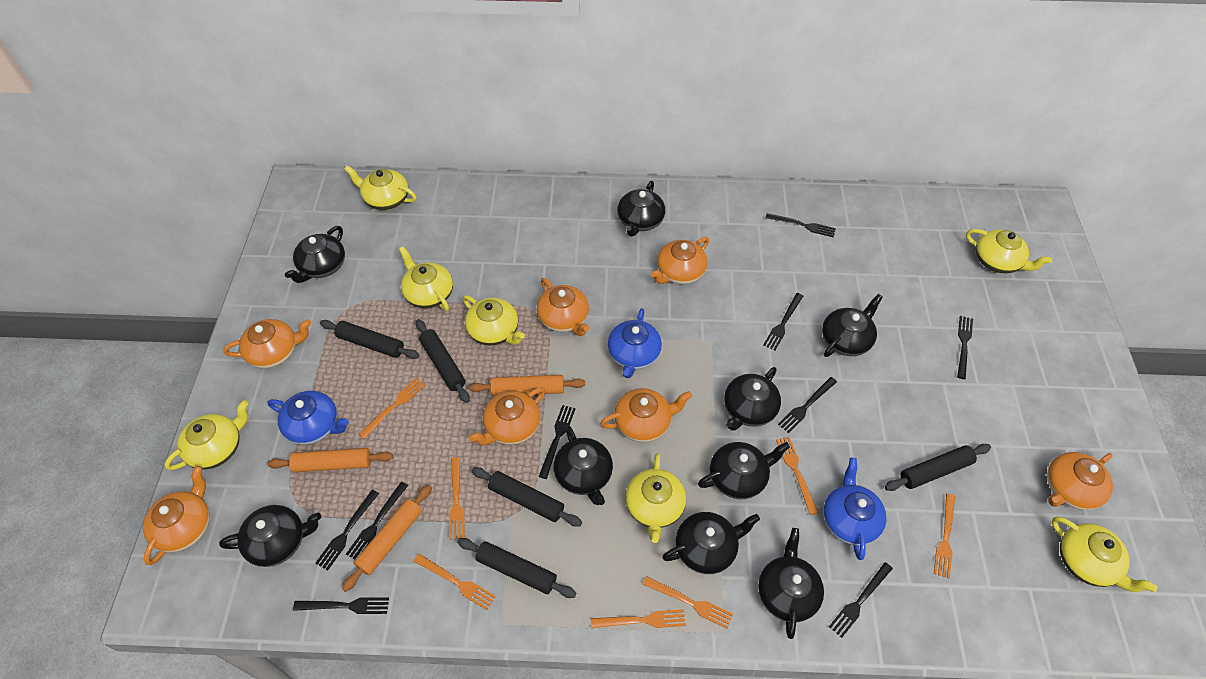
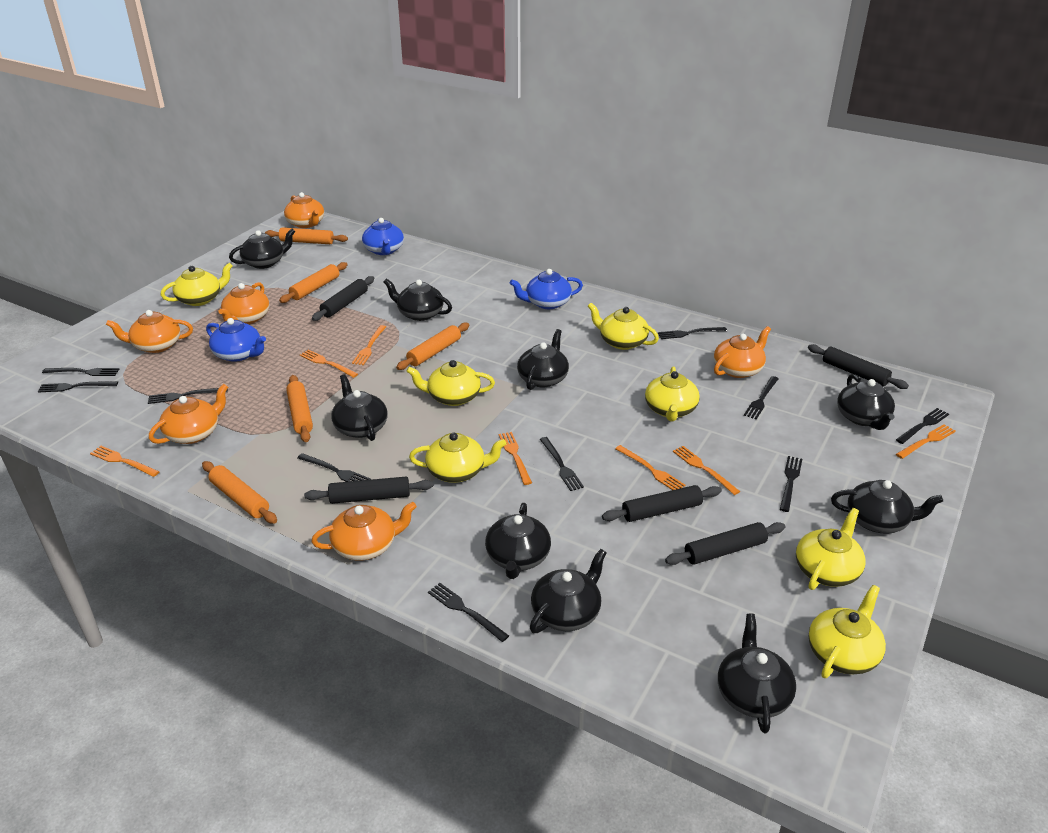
black fork: [293,597,389,614] [315,490,379,571] [346,482,408,559] [538,405,575,479] [763,293,803,351] [766,213,836,237] [778,377,837,433] [829,562,893,638] [957,316,973,379] = 9 -> [38,381,118,393] [42,368,119,376] [148,388,228,404] [297,453,371,482] [428,583,509,642] [540,437,584,491] [658,327,727,339] [744,376,779,420] [780,456,802,512] [896,408,949,444] = 10
orange rolling pin: [267,448,393,472] [342,485,432,592] [469,375,585,396] = 3 -> [202,461,277,524] [265,227,348,244] [279,262,348,303] [286,375,313,442] [396,323,469,370] = 5
orange teapot: [143,466,210,565] [223,319,311,368] [469,387,545,446] [537,278,589,336] [600,388,692,442] [651,237,709,284] [1047,452,1113,510] = 7 -> [106,310,193,353] [149,384,228,444] [219,282,269,324] [284,192,324,228] [311,502,417,561] [714,326,771,378] = 6

